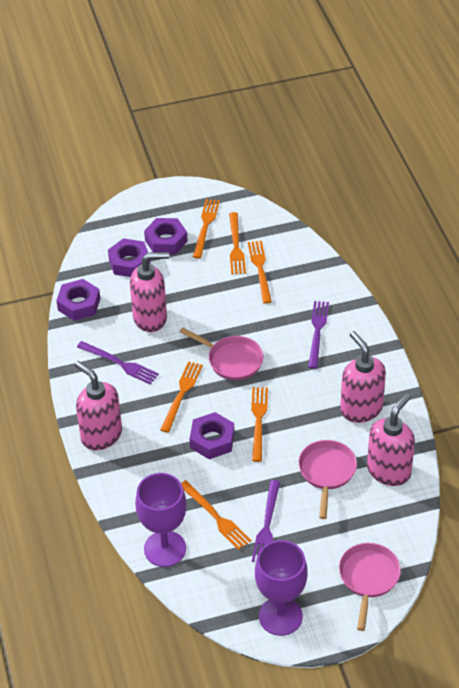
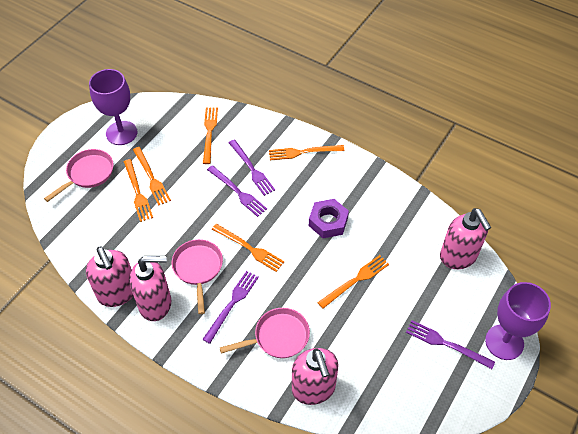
purple fork: [77,341,159,385] [252,480,280,562] [308,301,329,369] = 3 -> [202,271,259,344] [207,165,267,217] [229,139,275,196] [406,320,495,369] = 4
purple nut: [56,279,100,321] [108,238,150,277] [144,218,188,255] [190,412,235,459] = 4 -> [309,199,349,238] = 1

